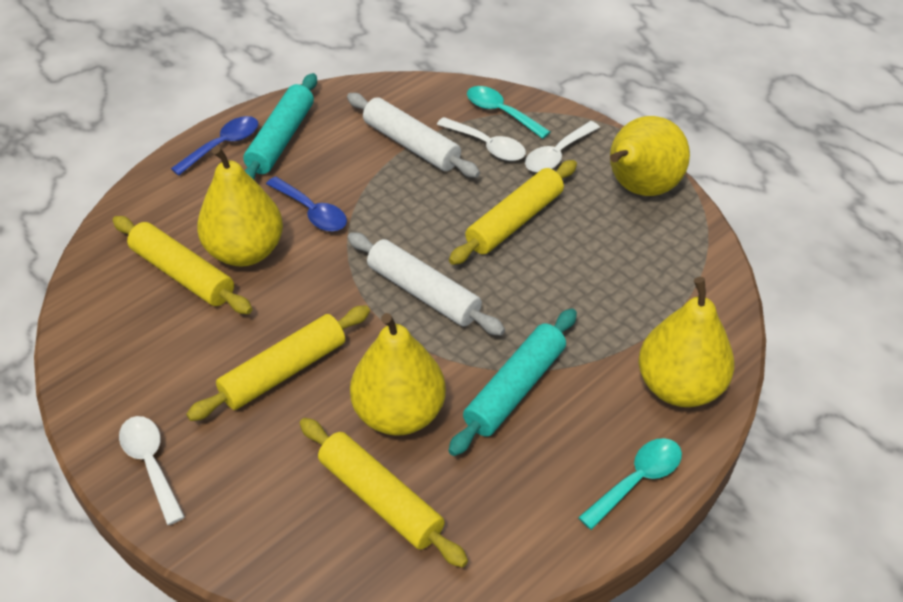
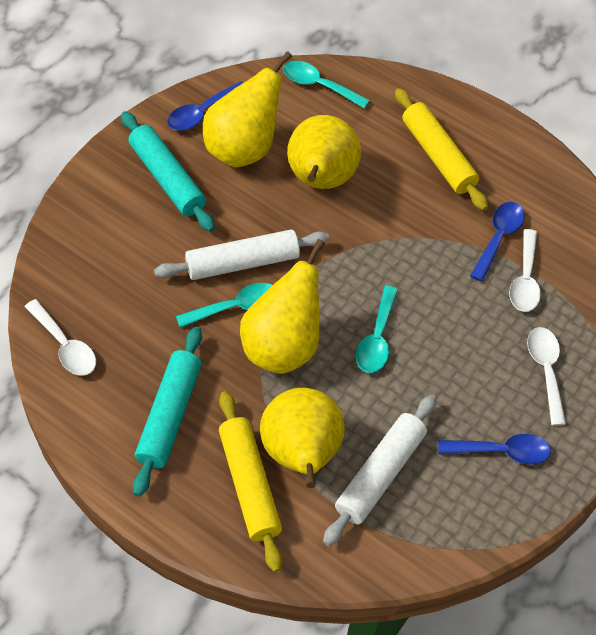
blue spoon: [171,116,258,175] [266,176,347,232] = 2 -> [167,81,244,131] [438,434,551,464] [470,202,525,282] = 3
turquoise spoon: [467,86,550,139] [578,438,682,530] = 2 -> [176,283,272,328] [283,61,370,109] [356,286,398,373] = 3
yellow rolling pin: [112,216,252,314] [186,305,370,421] [300,418,468,568] [449,160,577,265] = 4 -> [219,391,282,572] [395,88,488,211] = 2

